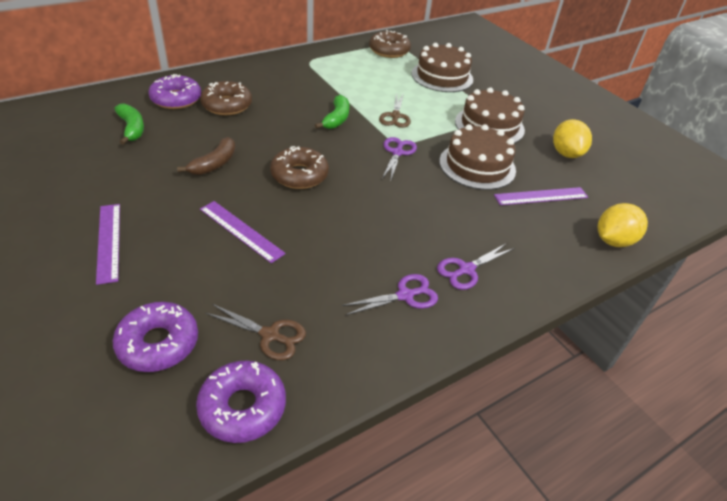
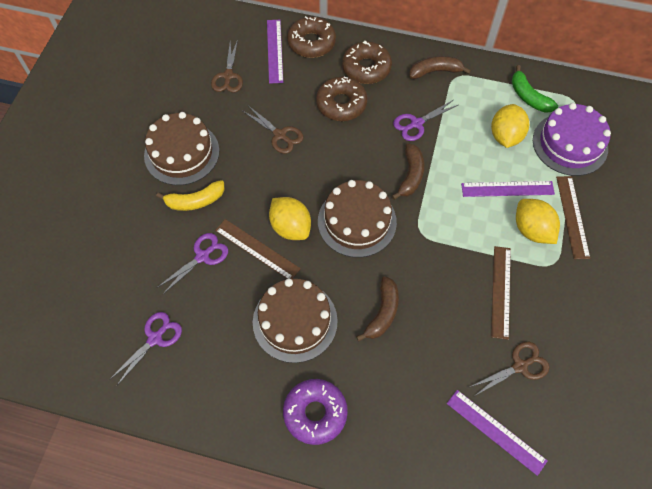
brown banana: [177,137,235,175] = 1 -> [356,276,399,341] [392,143,424,200] [409,56,471,79] = 3
brown ruler: none = 0 -> [215,219,301,279] [491,246,511,340] [556,176,590,259] = 3
brown scissors: [205,304,306,360] [379,93,411,128] = 2 -> [211,40,243,93] [243,106,304,154] [470,342,549,395] = 3
green banana: [114,104,144,145] [315,95,349,129] = 2 -> [512,65,558,113] = 1
purple cake: none = 0 -> [533,103,611,176] = 1
purple donut: [113,302,198,372] [149,74,201,109] [196,360,286,443] = 3 -> [283,379,348,445] = 1
yellow banana: none = 0 -> [156,180,225,211] = 1
yellow lemon: [553,119,592,158] [598,203,648,247] = 2 -> [269,197,311,240] [491,104,529,148] [516,199,560,244] = 3

